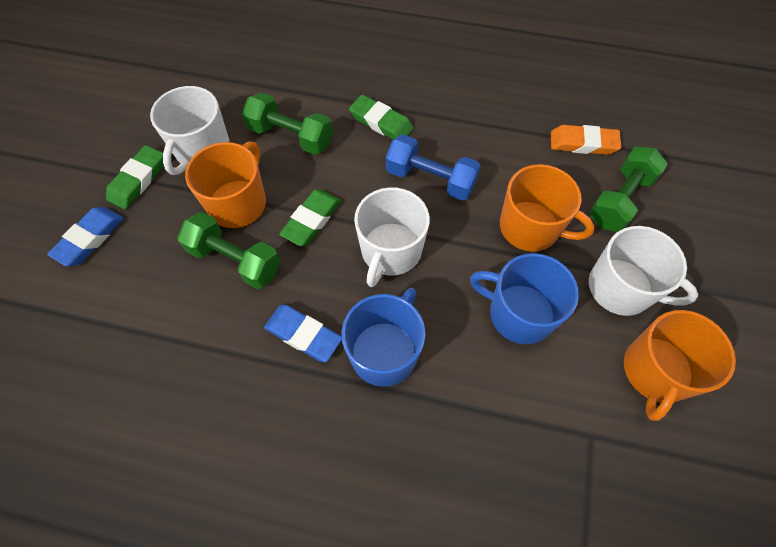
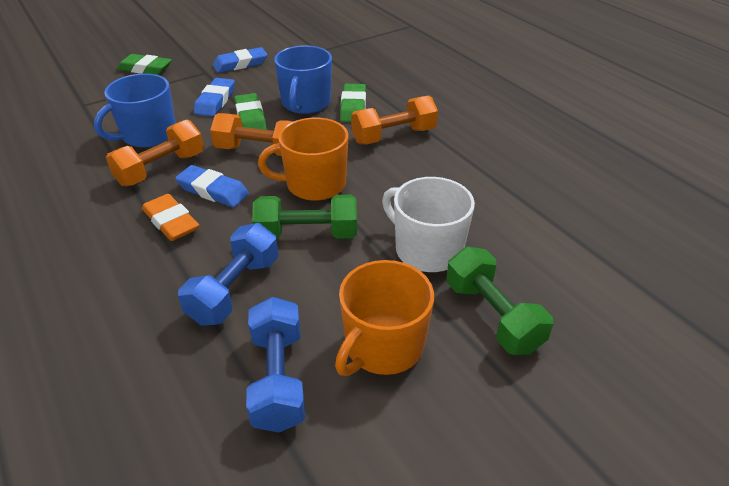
blue dumbbell: [386,134,481,201] = 1 -> [178,223,278,326] [246,297,305,433] = 2
blue eraser: [47,207,124,267] [264,305,342,362] = 2 -> [175,165,249,207] [194,78,235,117] [213,47,267,73] = 3
green dumbbell: [177,212,281,289] [242,93,333,155] [589,147,668,232] = 3 -> [252,195,357,239] [446,247,553,355] = 2
orange dumbbell: none = 0 -> [106,120,204,186] [210,113,294,156] [351,96,438,144] = 3
orange mug: [185,141,266,228] [500,164,595,252] [624,310,736,421] = 3 -> [258,118,348,201] [335,260,434,376] = 2
white mug: [150,86,230,175] [354,187,430,287] [589,226,698,316] = 3 -> [382,177,475,272] = 1

